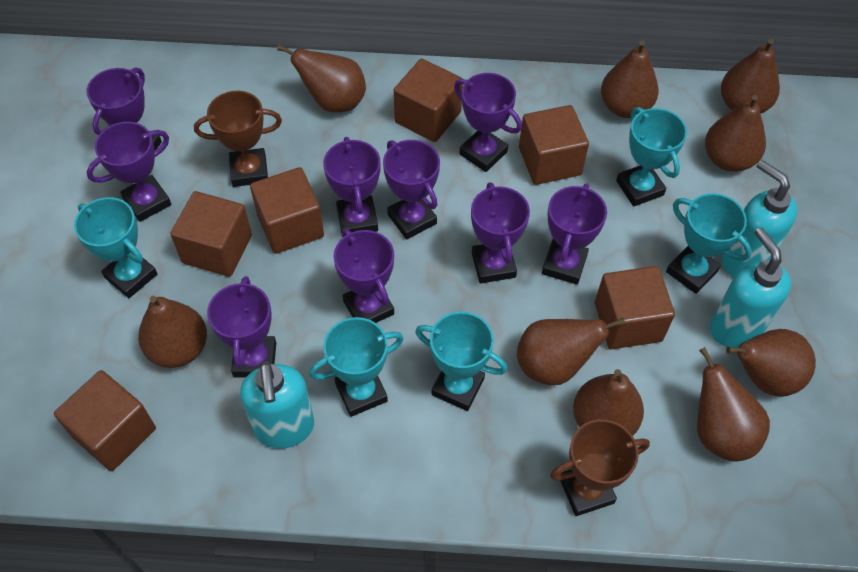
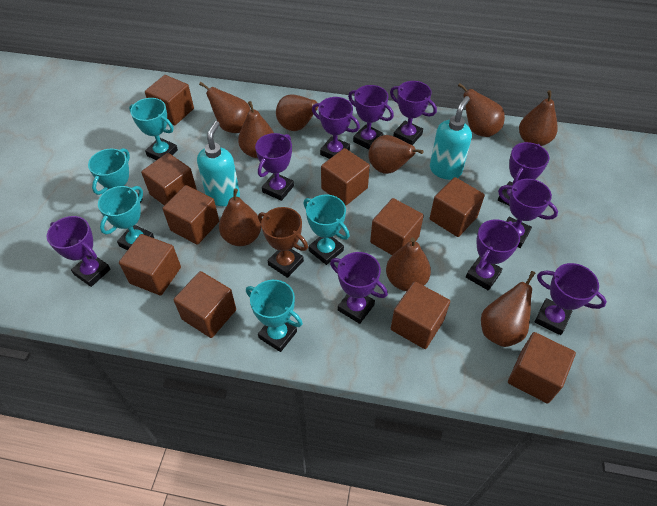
brown cube: [54,370,156,471] [170,191,252,277] [250,167,324,254] [394,59,463,142] [519,105,589,185] [595,266,675,349] = 6 -> [119,234,181,295] [141,153,197,206] [145,75,194,125] [162,185,219,245] [174,271,236,338] [321,148,370,206] [370,198,424,255] [391,281,450,349] [430,177,485,237] [508,332,576,404] = 10
brown trophy: [194,91,282,187] [550,419,650,516] = 2 -> [258,207,308,278] = 1
purple trophy: [86,67,162,150] [87,122,171,222] [207,276,276,377] [323,137,380,234] [333,229,394,323] [383,140,440,239] [454,73,522,172] [471,182,530,283] [542,183,607,285] = 9 -> [47,216,111,287] [255,133,294,201] [312,97,360,159] [330,252,388,324] [348,85,394,149] [390,81,437,145] [466,219,520,291] [498,142,549,206] [498,179,558,248] [535,263,607,335] = 10
turquoise soap dispenser: [240,362,314,449] [710,227,792,348] [722,160,797,277] = 3 -> [197,121,240,206] [430,96,472,180] = 2

